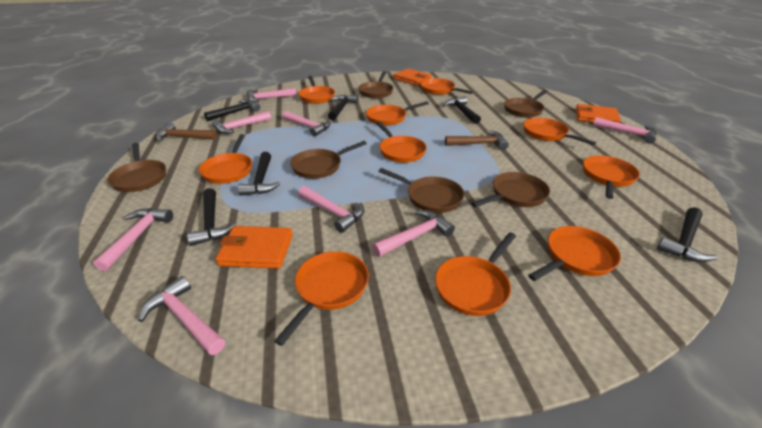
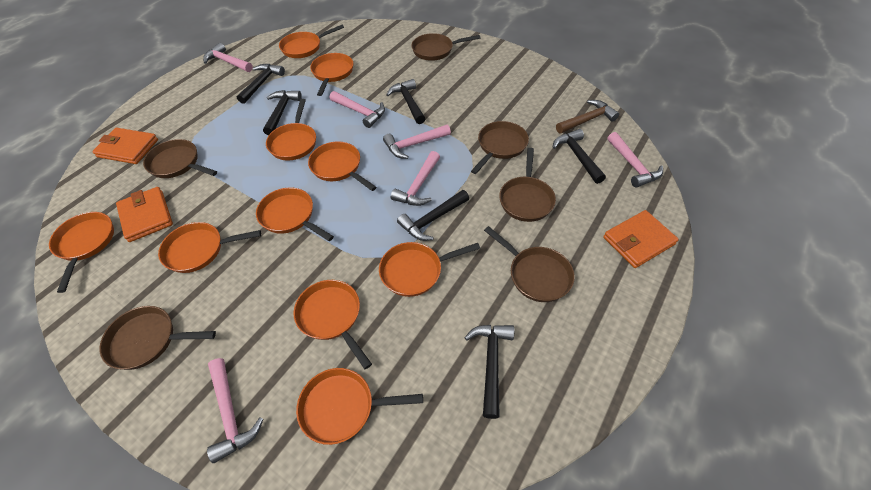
brown hammer: [156,123,217,142] [445,130,509,150] = 2 -> [556,100,619,134] = 1
pink hammer: [93,208,173,271] [138,276,225,355] [212,111,271,134] [247,88,296,102] [283,111,331,137] [298,186,364,233] [372,210,455,257] [593,117,657,144] = 8 -> [203,43,253,72] [207,358,263,463] [330,91,385,128] [383,124,451,159] [391,151,440,206] [607,132,663,188] = 6

